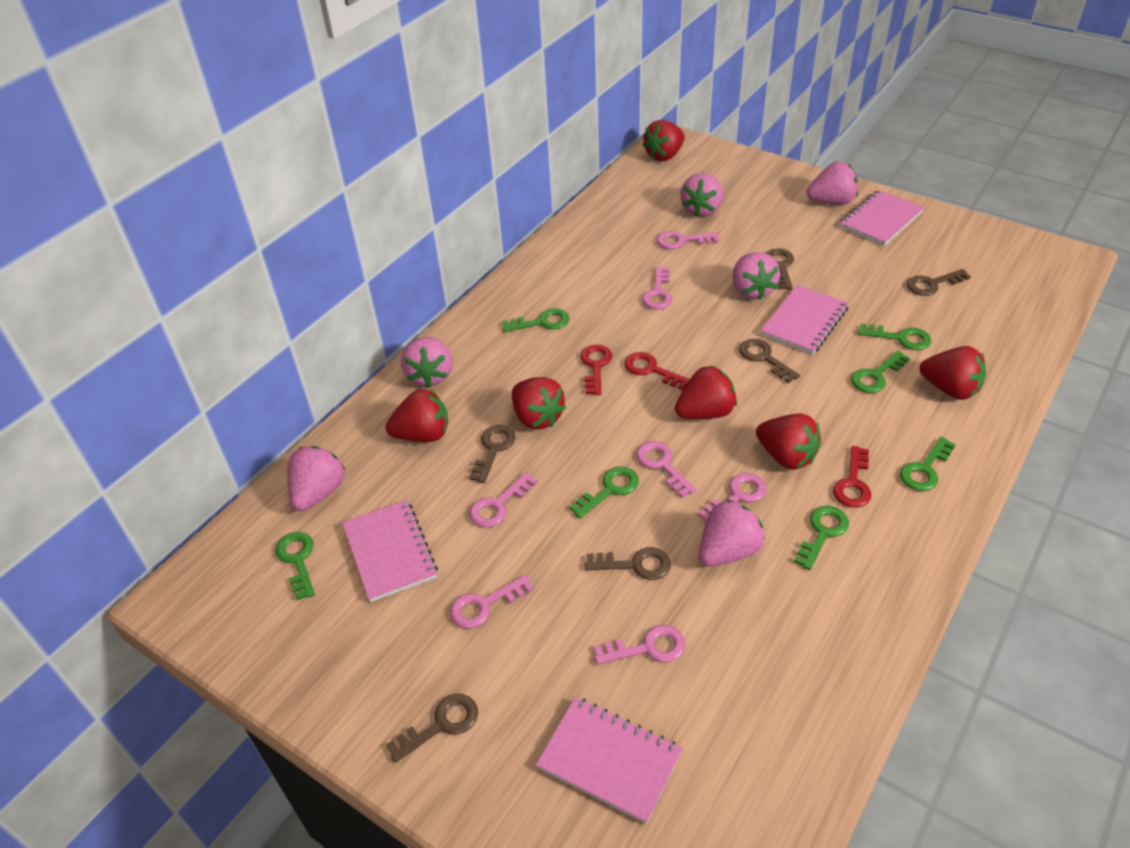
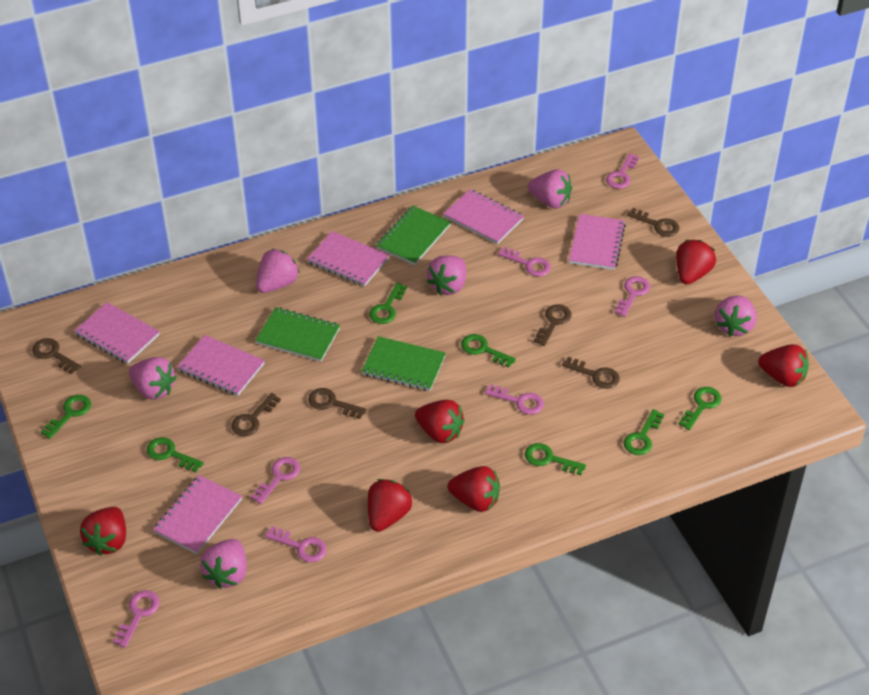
green notebook: none = 0 -> [255,307,340,362] [361,336,446,391] [376,206,451,265] = 3
pink notebook: [342,500,438,602] [536,697,683,824] [760,285,849,354] [840,190,924,246] = 4 -> [74,302,160,364] [153,475,242,554] [177,335,265,396] [307,231,389,287] [443,189,524,244] [569,214,626,270] = 6
red key: [580,345,612,395] [625,352,690,390] [833,446,871,508] = 3 -> none = 0

